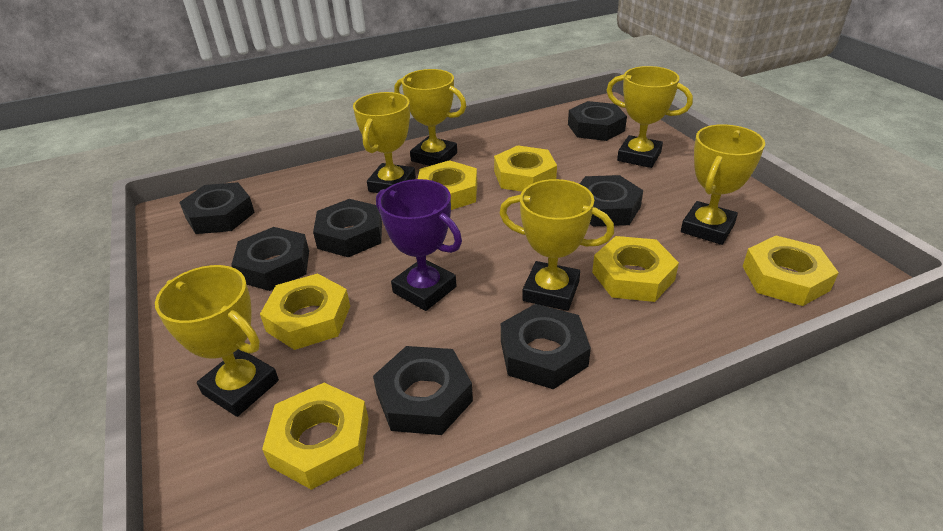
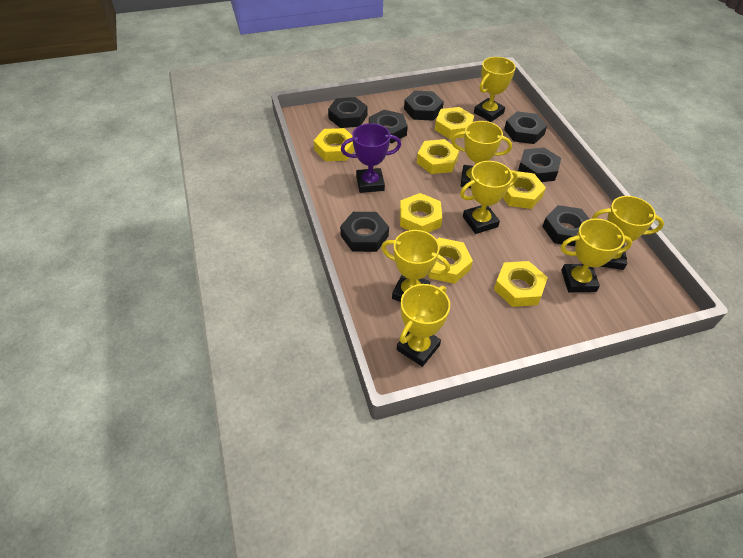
yellow nut: [260,274,350,350] [262,383,369,490] [418,160,477,210] [494,145,557,192] [592,236,679,302] [743,236,839,306] = 6 -> [314,128,355,161] [400,193,442,232] [417,139,459,174] [428,238,473,284] [435,107,474,139] [494,261,548,307] [503,171,546,209] = 7
yellow trophy: [155,265,279,417] [353,92,416,193] [394,69,466,166] [499,179,614,311] [607,66,693,168] [681,124,765,245] = 6 -> [381,230,450,302] [397,284,450,367] [451,121,512,188] [460,161,518,234] [474,57,516,122] [561,218,632,292] [592,196,664,270] = 7

